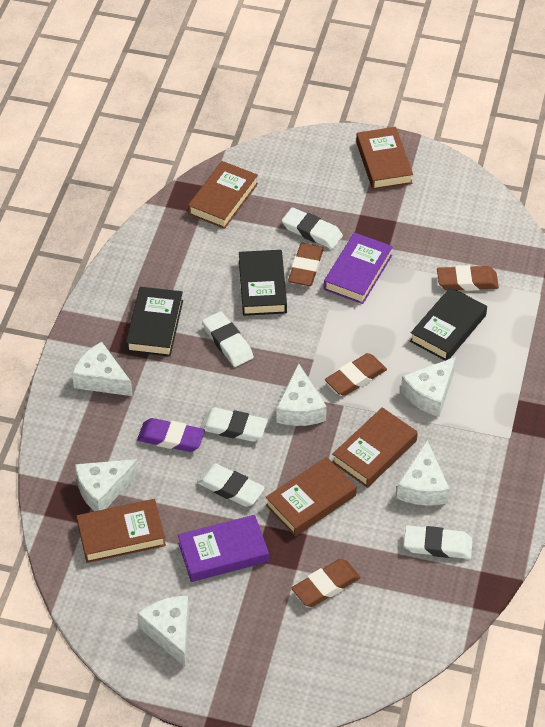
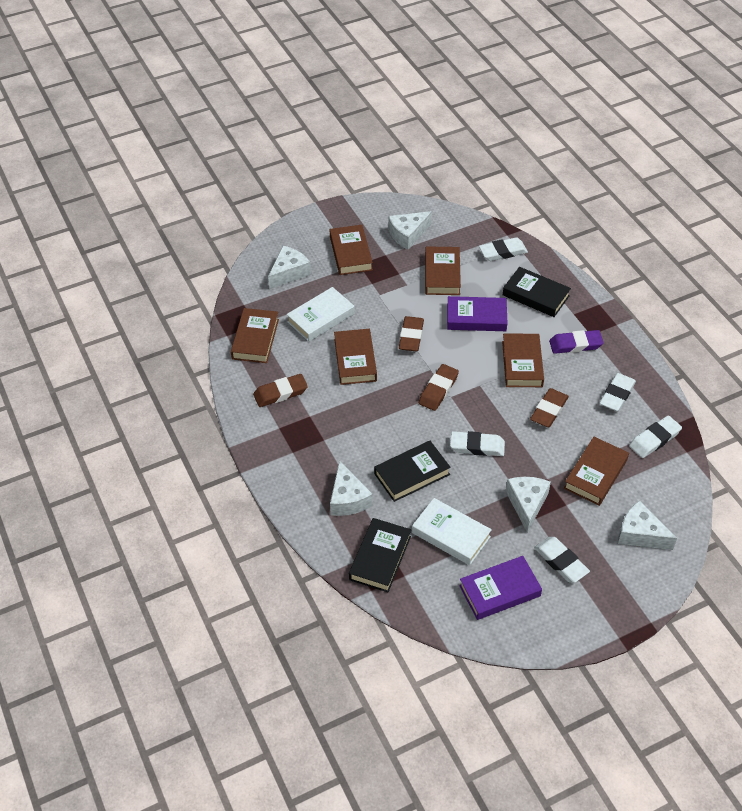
brown book: [76,499,166,563] [188,161,258,229] [266,457,357,536] [332,407,418,488] [356,127,413,190] = 5 -> [231,308,279,363] [330,225,373,275] [334,329,377,385] [425,246,461,295] [502,334,544,387] [564,437,629,506] = 6
white book: none = 0 -> [287,287,355,342] [412,498,492,565] = 2
white cheese: [72,342,133,396] [75,459,139,511] [137,596,189,667] [277,364,327,426] [397,440,450,506] [401,357,456,417] = 6 -> [268,246,311,289] [330,460,373,516] [388,211,432,250] [506,477,551,533] [618,500,677,550] = 5

